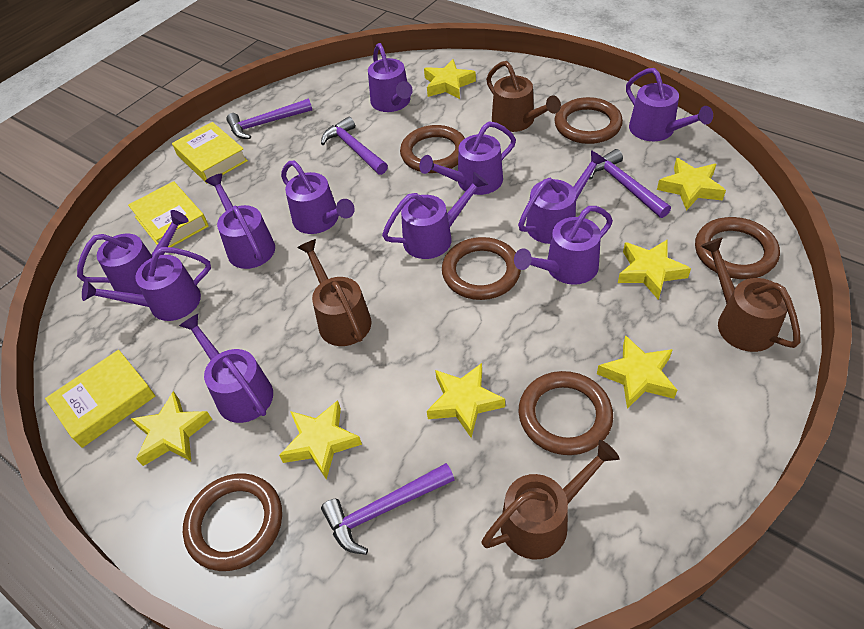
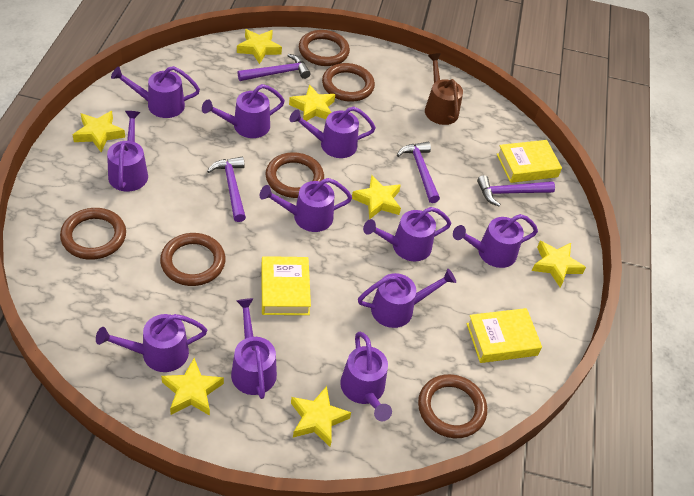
brown watering can: [297,239,372,346] [482,440,620,559] [486,61,561,132] [701,238,801,352] = 4 -> [425,53,463,125] = 1

